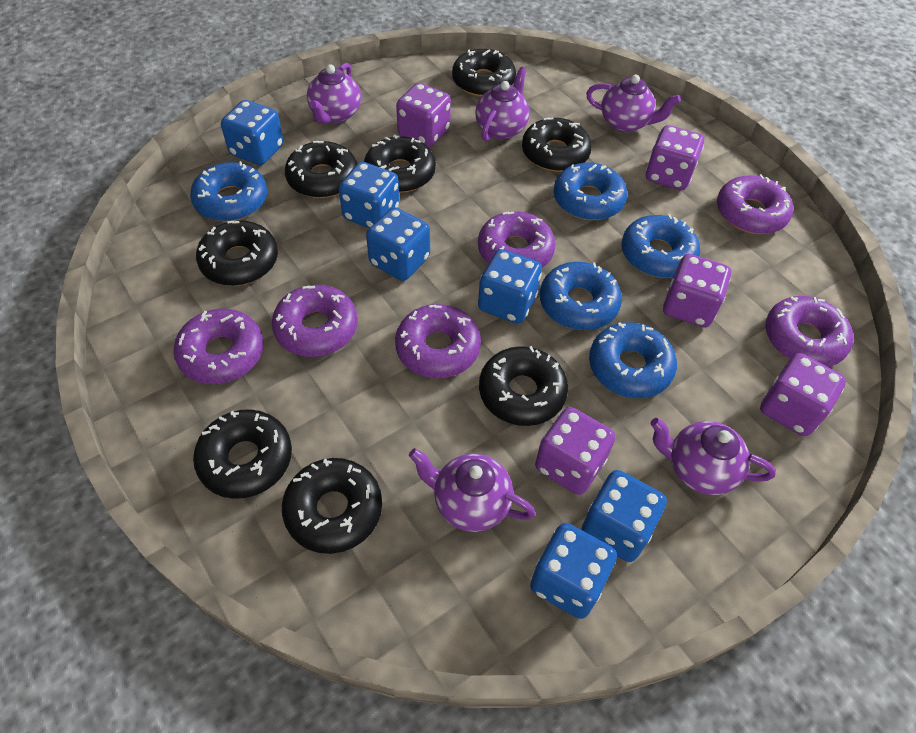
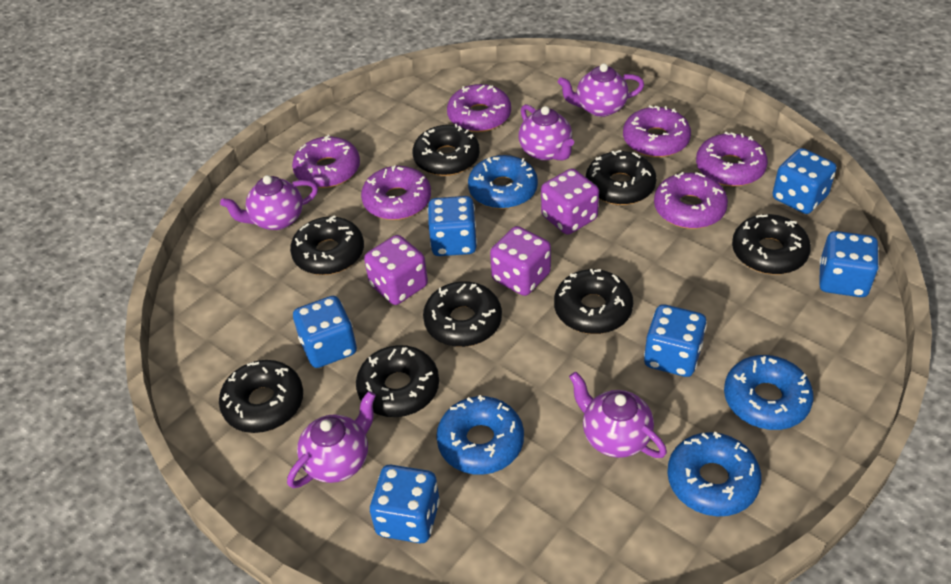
blue donut: [190,161,267,221] [540,262,622,330] [554,162,627,220] [589,322,677,398] [622,214,700,278] = 5 -> [436,395,524,475] [468,155,538,209] [667,432,762,517] [724,355,814,430] = 4
purple dice: [396,83,451,147] [535,407,615,495] [646,125,704,190] [663,254,731,328] [760,353,846,436] = 5 -> [364,235,428,305] [490,226,551,296] [541,168,599,235] = 3

